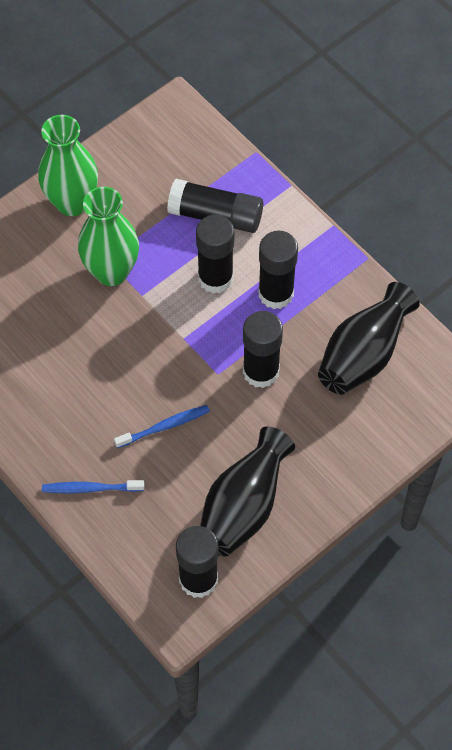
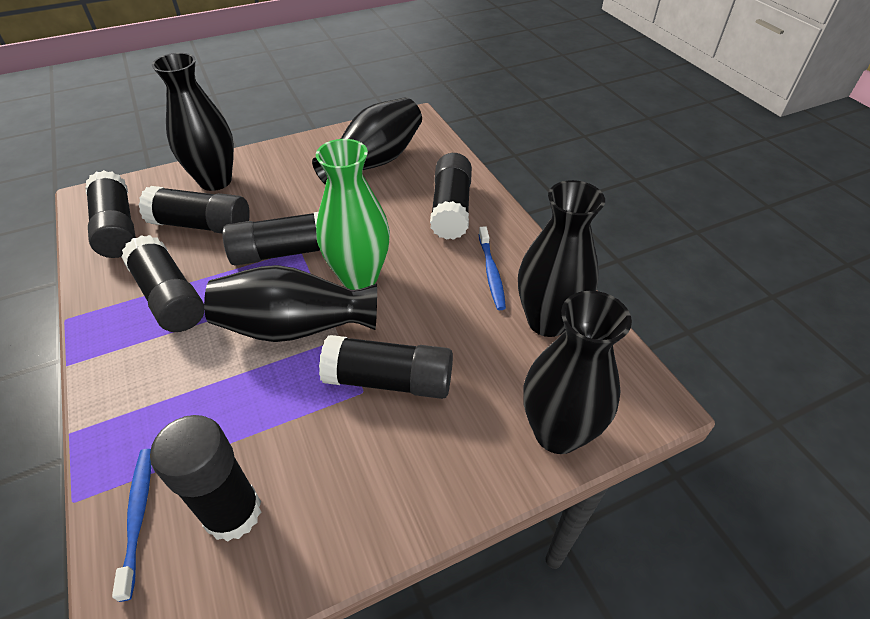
black glue stick: [167,179,263,233] [176,526,219,598] [196,215,234,293] [243,311,283,388] [258,231,298,309] = 5 -> [85,170,136,258] [121,235,205,332] [139,186,250,233] [150,415,261,542] [222,212,320,266] [319,335,453,399] [430,153,472,240] = 7
black vase: [200,426,295,557] [318,282,419,395] = 2 -> [152,53,234,191] [204,265,377,342] [312,97,422,185] [518,180,605,337] [523,291,632,454] = 5
green vase: [38,115,98,216] [78,187,139,286] = 2 -> [316,139,390,290] = 1

